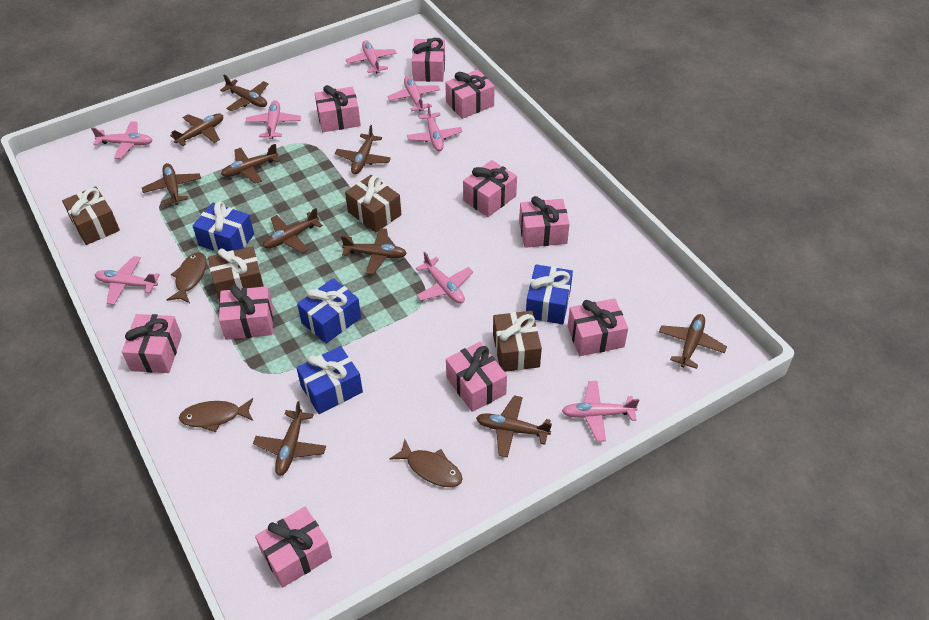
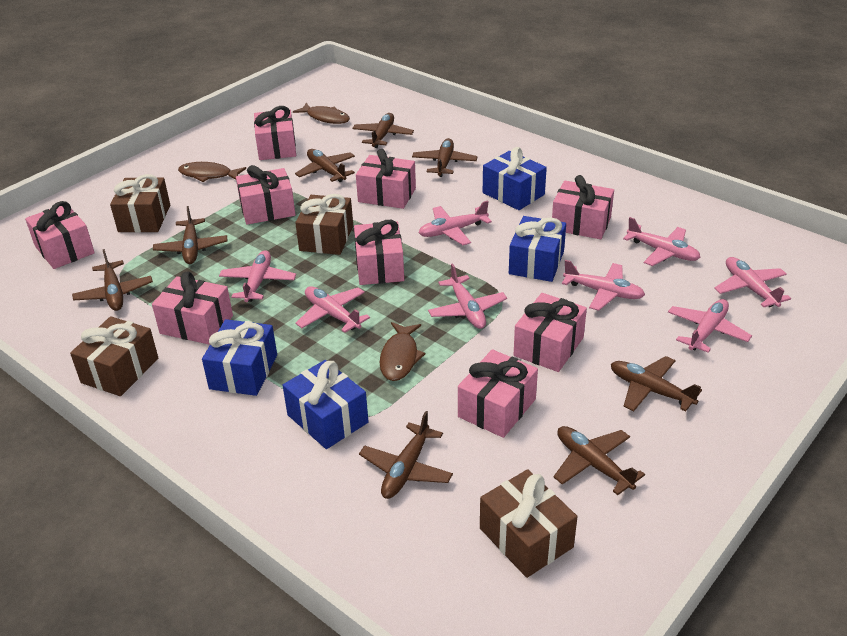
brown plane: [142,163,201,205] [170,114,223,146] [220,75,269,111] [221,144,280,184] [253,401,326,476] [262,208,323,253] [335,125,391,174] [341,228,407,274] [476,395,552,457] [659,314,727,369] = 10 -> [72,249,153,311] [153,206,227,264] [295,149,355,182] [352,113,414,148] [359,411,453,499] [412,138,478,177] [554,426,645,495] [611,356,702,412] = 8
pink gift: [122,314,182,373] [219,285,273,340] [255,507,332,588] [315,85,361,132] [412,38,445,82] [445,70,495,119] [446,342,507,412] [463,160,517,217] [519,196,570,248] [567,298,628,356] = 10 -> [25,201,95,269] [152,272,233,345] [236,165,296,225] [254,106,296,160] [354,220,404,285] [356,149,416,209] [458,349,538,438] [514,293,587,372] [552,175,614,239] = 9

